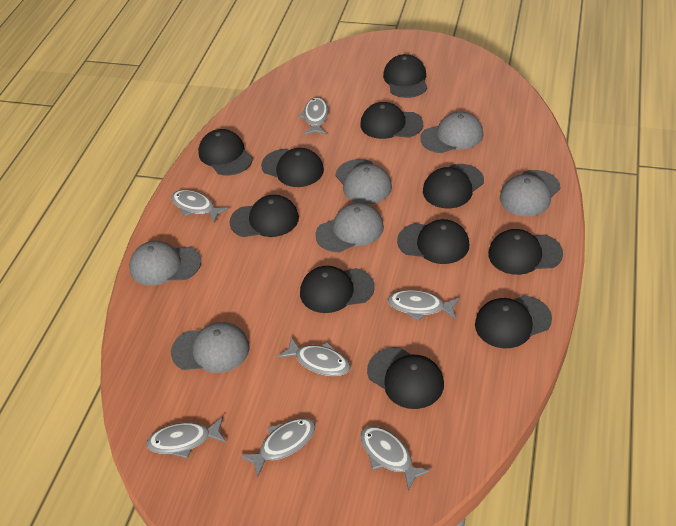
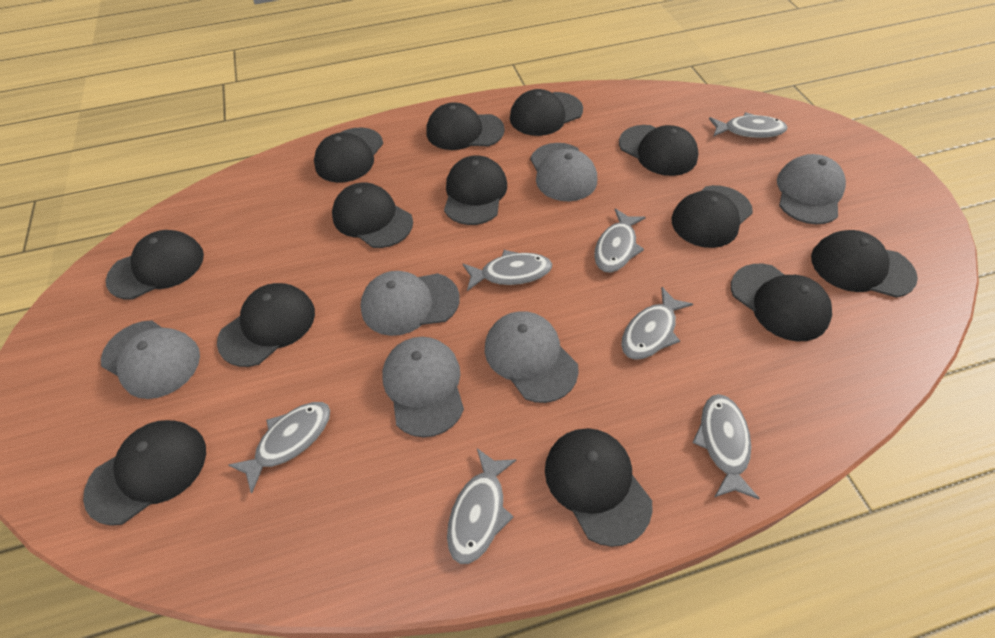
black cap: [198,129,253,176] [229,195,299,237] [261,148,324,187] [300,266,375,313] [360,102,423,139] [367,347,444,409] [383,54,427,98] [397,219,469,264] [423,164,484,209] [475,296,552,348] [488,229,563,275] = 11 -> [83,420,206,526] [106,230,204,300] [217,283,315,367] [314,127,383,183] [332,183,413,248] [426,102,505,150] [444,155,507,225] [510,89,583,136] [545,428,652,547] [619,125,698,176] [672,185,753,248] [731,264,832,341] [811,230,918,298] = 13

